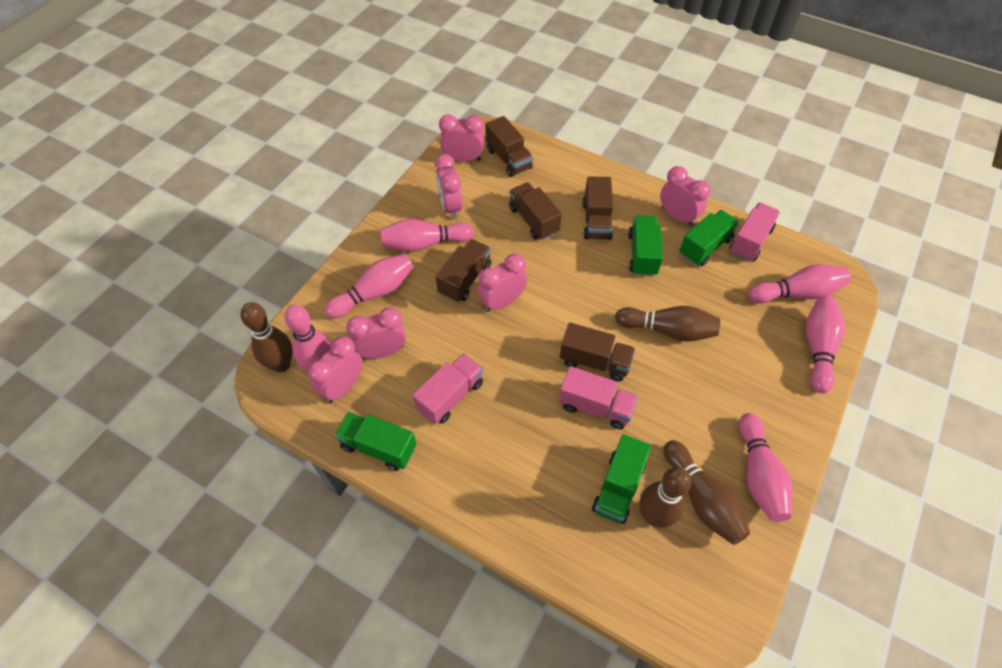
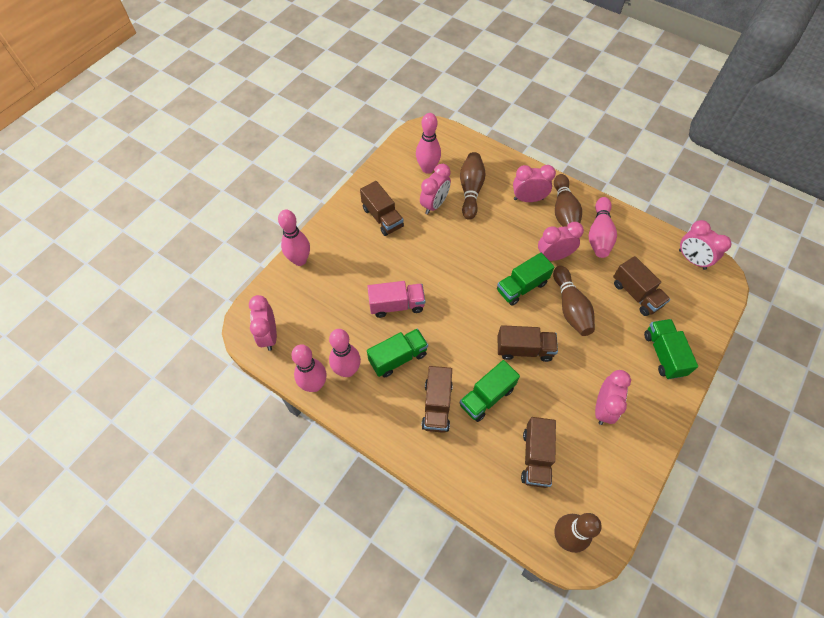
pink bowling pin: [284,305,331,370] [325,254,414,318] [380,219,474,252] [739,413,793,522] [749,264,851,303] [805,296,845,393] = 6 -> [278,210,310,266] [291,345,327,392] [329,329,361,377] [416,113,441,174] [589,197,617,258] = 5
pink truck: [413,353,483,424] [559,366,638,429] [729,203,780,261] = 3 -> [367,281,425,318] = 1

